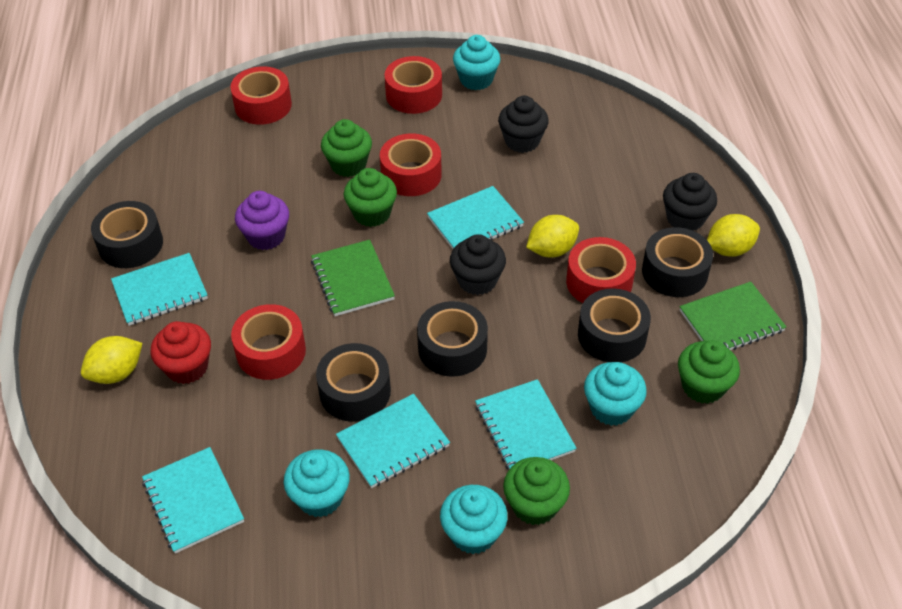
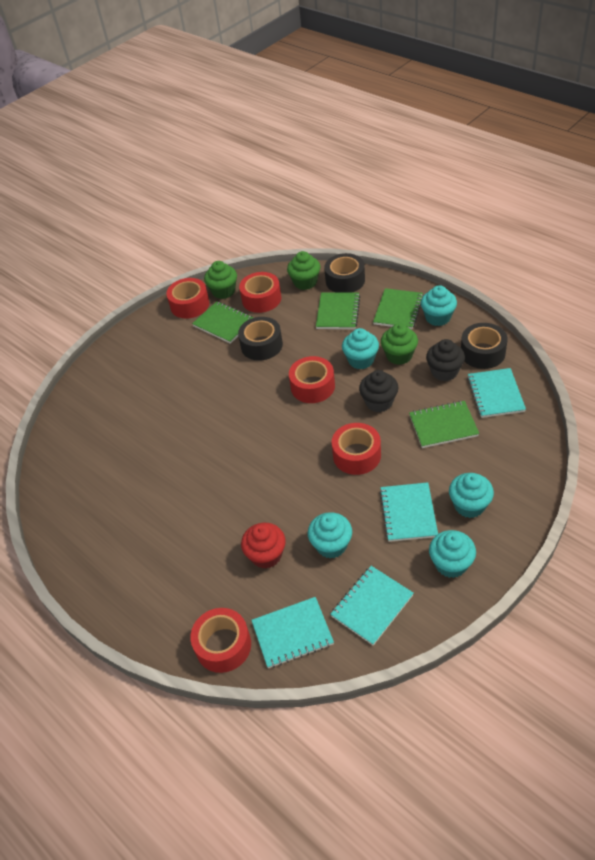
black cupcake: [450,234,506,295] [498,96,549,153] [663,173,717,231] = 3 -> [359,370,398,412] [426,339,465,381] = 2
black tape: [91,201,163,268] [316,343,391,422] [417,301,488,377] [578,288,651,362] [642,227,713,297] = 5 -> [238,317,283,361] [324,253,365,293] [461,323,508,369] = 3
green cupcake: [321,119,372,177] [344,168,397,227] [503,457,570,525] [678,340,740,404] = 4 -> [204,261,237,299] [287,251,320,290] [381,323,418,365] = 3
green notebook: [311,240,395,316] [680,282,786,350] = 2 -> [192,301,254,344] [316,292,360,329] [373,288,423,329] [409,400,479,448] = 4
purple cupcake: [235,191,289,250] = 1 -> none = 0
turquoise cupcake: [284,449,350,517] [440,485,508,554] [453,35,501,90] [584,362,647,426] = 4 -> [308,512,352,559] [342,328,379,370] [421,285,457,326] [429,530,476,578] [449,473,494,518] = 5
turquoise notebook: [111,253,208,326] [142,447,244,554] [336,394,450,488] [427,186,524,249] [475,379,577,469] = 5 -> [251,597,334,668] [330,566,414,646] [379,482,438,542] [467,368,526,418] = 4
yellow lemon: [81,336,142,384] [526,215,579,258] [707,214,760,257] = 3 -> none = 0

